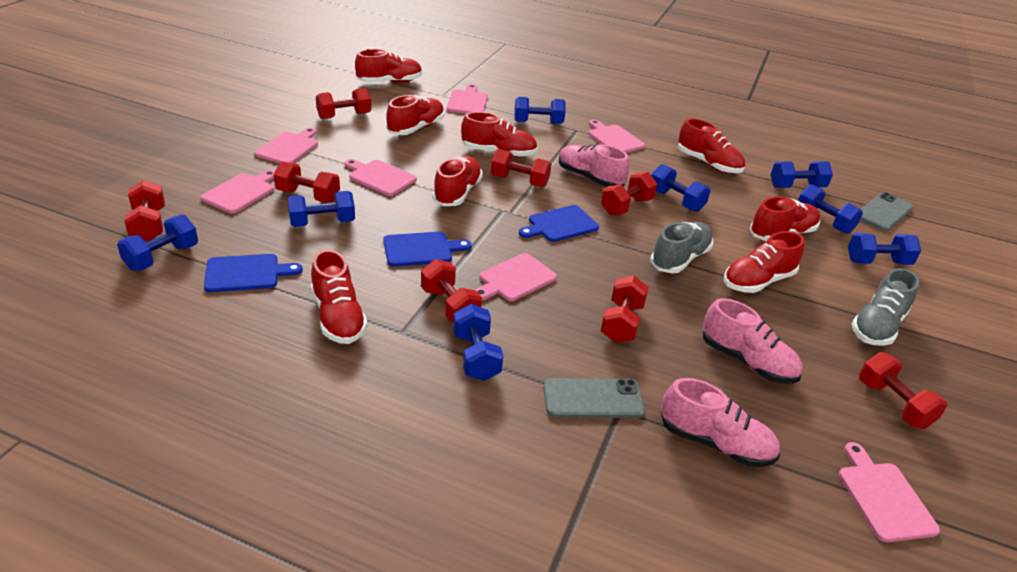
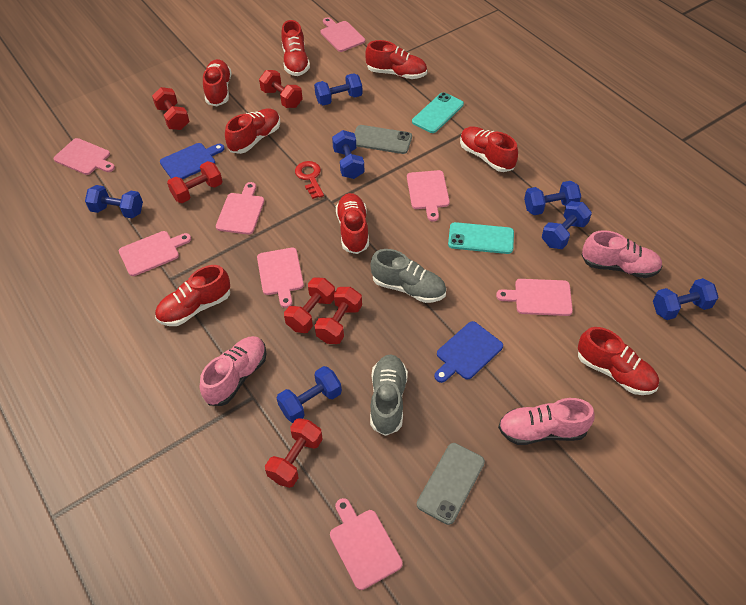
blue cutting board: [204,254,303,292] [383,232,471,267] [519,205,599,242] = 3 -> [160,143,225,179] [434,321,503,383] = 2
blue dumbbell: [117,214,198,271] [287,191,355,227] [453,304,503,381] [514,97,566,124] [651,164,711,212] [771,161,833,188] [798,184,863,234] [848,233,921,265] = 8 -> [85,185,143,218] [277,366,342,423] [314,73,363,106] [332,130,365,179] [524,181,581,215] [542,201,592,249] [653,278,718,320] = 7
pink cutting board: [201,170,275,213] [255,128,318,163] [345,159,417,196] [447,84,488,114] [475,253,557,301] [589,120,645,153] [839,442,940,542] = 7 -> [53,138,115,175] [119,231,191,276] [216,182,264,235] [257,248,304,308] [320,17,365,52] [330,498,403,590] [407,170,450,221] [496,279,573,316] = 8
red dumbbell: [124,180,165,242] [273,161,340,203] [316,88,371,119] [421,259,482,323] [491,149,551,187] [601,172,657,215] [601,276,649,343] [859,352,947,429] = 8 -> [152,87,190,130] [167,161,223,203] [259,70,303,108] [265,418,323,488] [284,277,335,333] [315,287,362,344] = 6
red key: none = 0 -> [295,161,324,199] = 1
turquoise phone: none = 0 -> [412,92,464,133] [448,222,514,254] = 2

